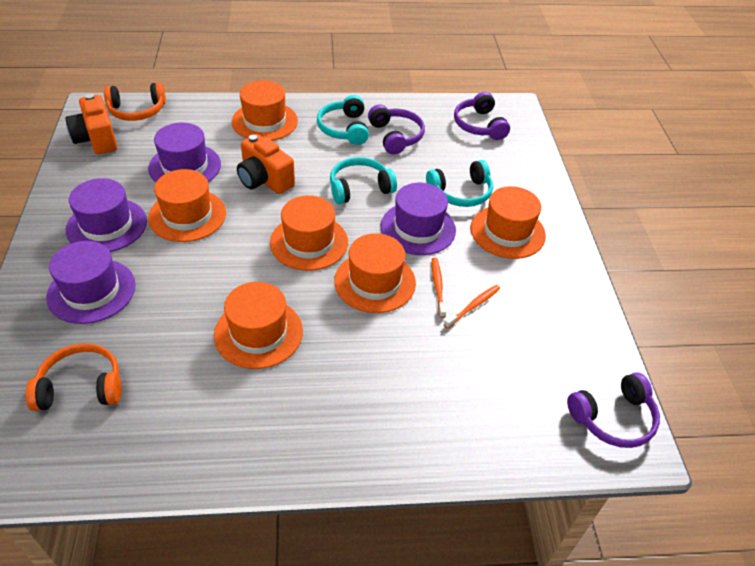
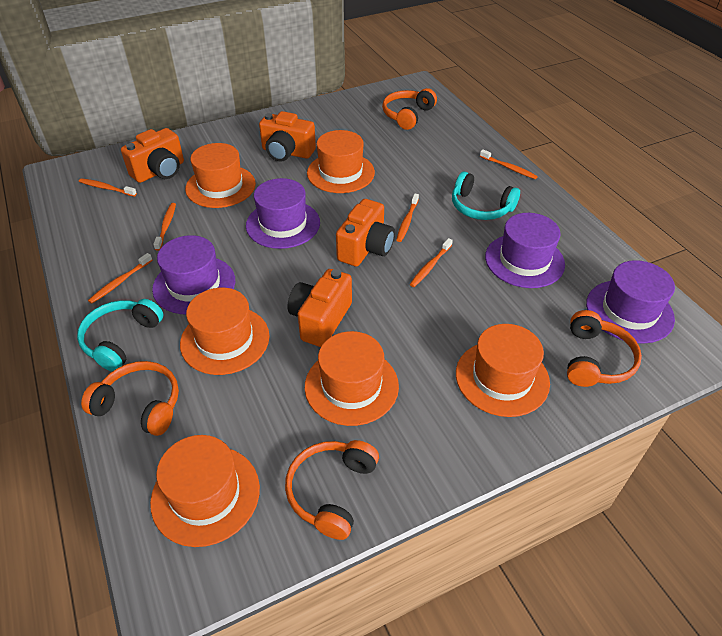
orange camera: [65,94,117,154] [237,134,295,194] = 2 -> [121,128,184,183] [259,111,316,161] [287,269,352,347] [336,199,395,267] = 4
orange headphones: [25,343,122,411] [104,82,166,121] = 2 -> [81,361,179,436] [285,440,379,540] [382,88,437,130] [567,310,642,387] = 4
orange toothbrush: [432,258,446,318] [444,285,500,328] = 2 -> [79,178,137,197] [88,253,152,304] [153,203,176,251] [396,194,419,242] [409,238,453,287] [480,149,538,179] = 6
purple headphones: [368,104,425,155] [454,92,510,140] [567,372,660,448] = 3 -> none = 0
turquoise headphones: [317,95,369,145] [330,157,397,204] [426,160,493,207] = 3 -> [77,299,163,371] [452,171,520,220] = 2

